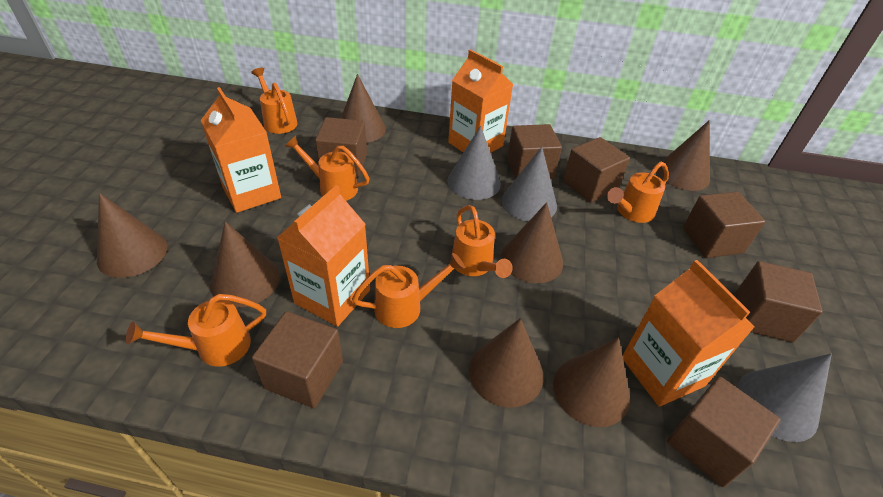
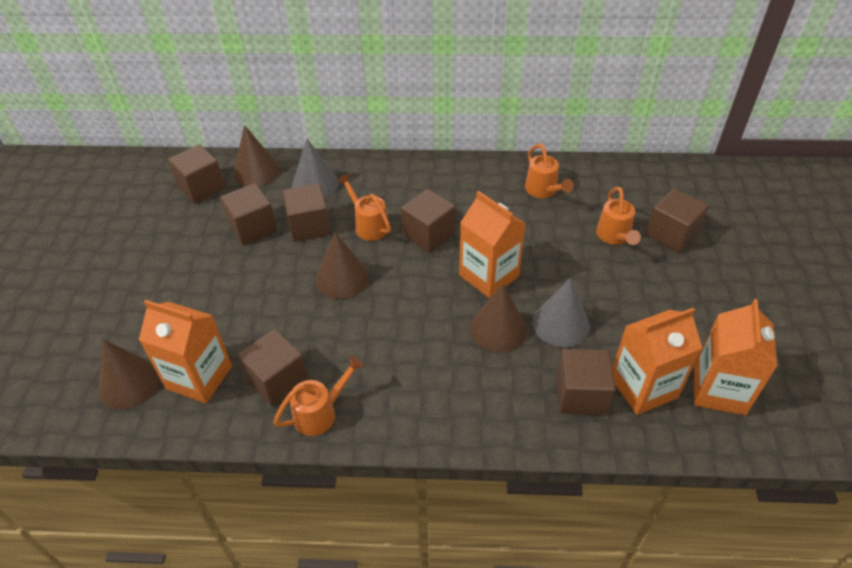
brown cone: [97,193,167,278] [210,221,280,307] [341,74,386,143] [469,318,544,408] [502,202,563,283] [553,337,630,427] [657,120,710,191] = 7 -> [99,339,160,409] [233,125,280,186] [316,232,369,299] [470,283,527,352] = 4
grey cone: [447,126,501,200] [502,147,557,222] [737,354,832,442] = 3 -> [292,139,339,199] [532,278,590,347] = 2
orange watering can: [126,294,266,367] [251,68,298,134] [285,136,370,201] [352,253,465,328] [451,205,513,278] [607,162,669,223] = 6 -> [273,356,364,436] [338,173,391,241] [525,144,574,198] [596,187,641,245] = 4

